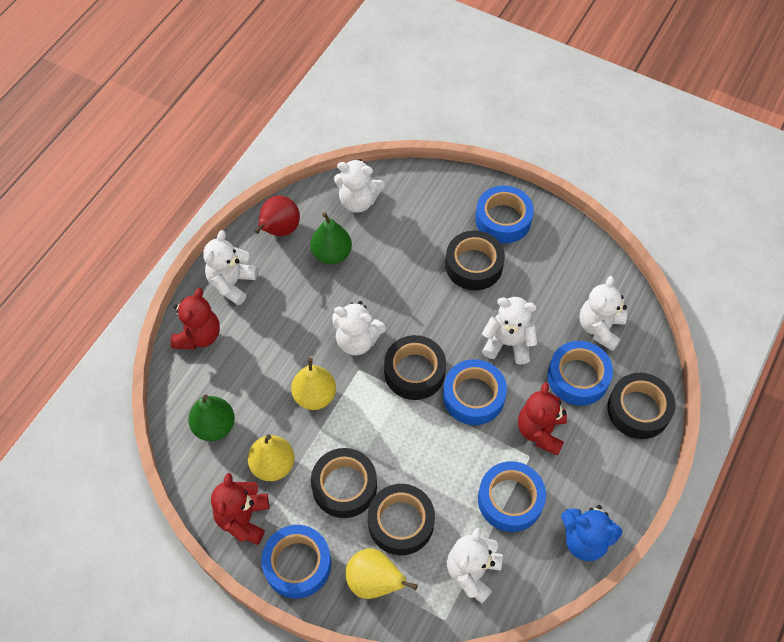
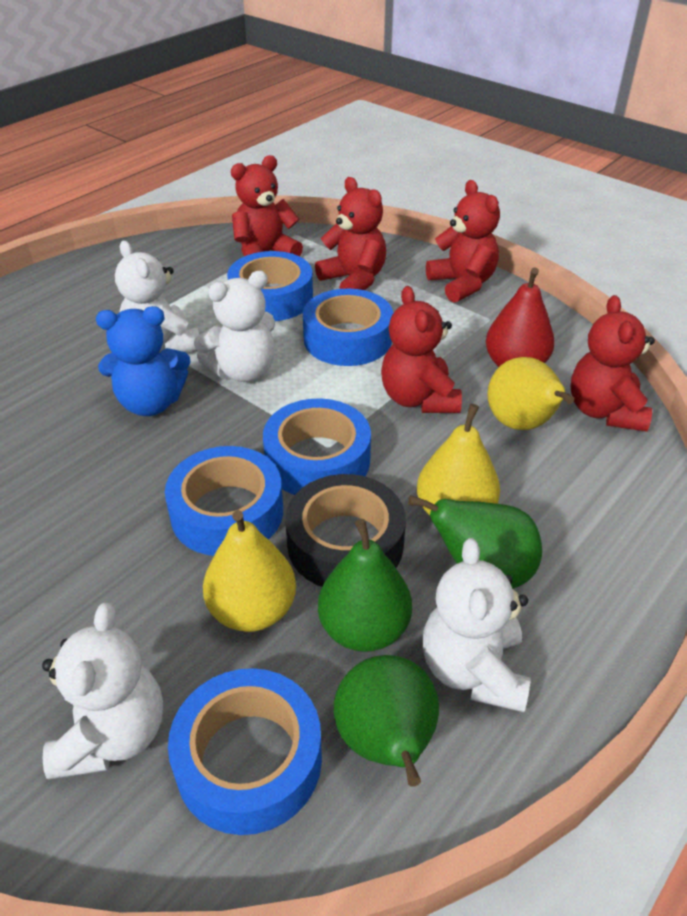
black tape: [311,448,377,518] [368,484,435,555] [384,335,446,400] [445,231,505,290] [607,373,675,439] = 5 -> [285,474,406,587] = 1
green pear: [188,395,235,441] [310,212,352,264] = 2 -> [318,519,412,652] [334,655,439,787] [408,495,542,589] = 3
red teddy bear: [170,288,220,350] [211,473,269,545] [518,382,567,456] = 3 -> [231,155,303,256] [315,177,386,290] [381,286,462,413] [426,180,500,302] [571,295,655,432] = 5
white teddy bear: [203,230,257,305] [332,301,386,356] [334,159,384,213] [447,528,503,604] [482,297,537,364] [579,276,627,351] = 6 -> [42,603,163,780] [115,240,199,352] [194,270,275,382] [422,538,530,712] = 4

